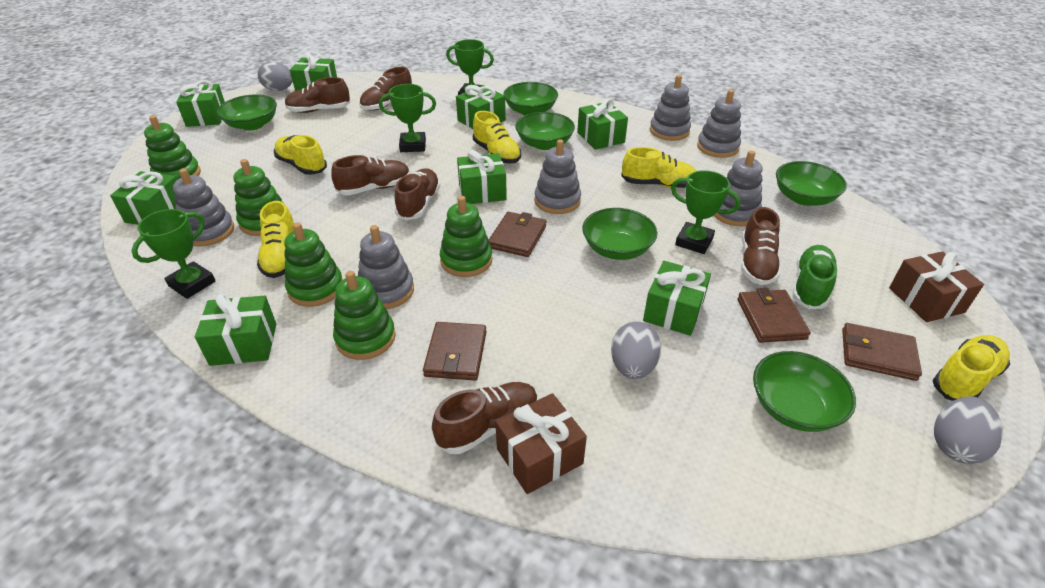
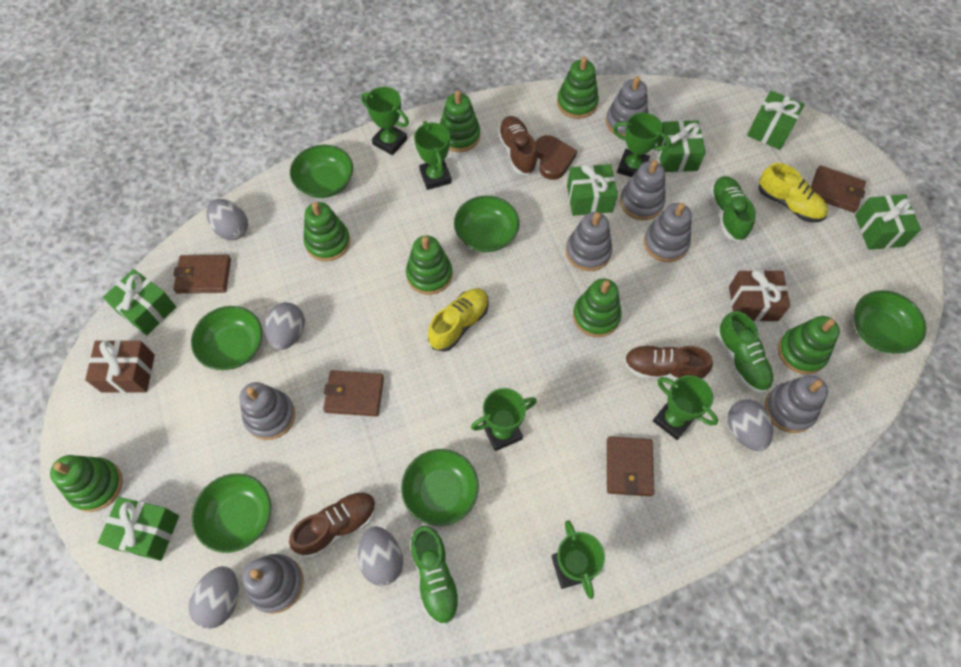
brown heart: none = 0 -> [536,135,577,180] = 1
brown shoe: [285,77,350,113] [331,155,410,195] [359,67,412,111] [395,168,441,221] [432,382,538,454] [741,207,781,285] = 6 -> [289,492,377,558] [498,116,538,175] [624,345,713,380] = 3
green gift: [110,171,177,225] [176,80,225,127] [195,294,276,366] [290,52,337,91] [456,85,506,129] [457,150,507,204] [577,99,628,150] [643,261,711,336] = 8 -> [98,497,179,561] [103,269,176,335] [567,164,618,216] [657,120,706,172] [747,90,805,150] [855,194,921,250] = 6
green shoe: [793,245,837,309] = 1 -> [410,526,461,625] [710,176,756,242] [716,311,774,393] = 3
green stacking toy: [144,115,201,180] [234,159,282,236] [284,222,343,307] [333,271,396,360] [440,196,492,277] = 5 -> [50,455,122,512] [304,202,350,261] [406,236,452,295] [440,90,480,152] [557,56,599,119] [573,278,621,337] [778,316,840,374] = 7
green trophy: [132,209,216,299] [379,84,436,152] [446,39,494,95] [671,170,741,254] = 4 -> [361,87,409,155] [414,121,452,190] [471,388,537,451] [551,520,605,599] [613,113,671,177] [653,375,718,440] = 6
grey egg: [258,61,293,91] [611,322,661,379] [934,396,1003,464] = 3 -> [189,566,238,629] [207,199,248,240] [265,302,305,350] [358,526,403,586] [728,399,773,451] = 5
grey stacking toy: [173,168,234,247] [358,225,414,309] [534,139,581,214] [650,75,691,141] [697,90,741,158] [714,150,763,226] = 6 -> [240,382,295,440] [242,554,304,614] [566,212,612,271] [606,76,648,137] [620,160,666,220] [644,203,692,262] [765,375,828,433] = 7
yellow shoe: [257,201,294,278] [274,135,327,175] [473,111,521,164] [621,147,696,188] [933,335,1010,401] = 5 -> [428,288,489,352] [758,163,828,222] = 2

